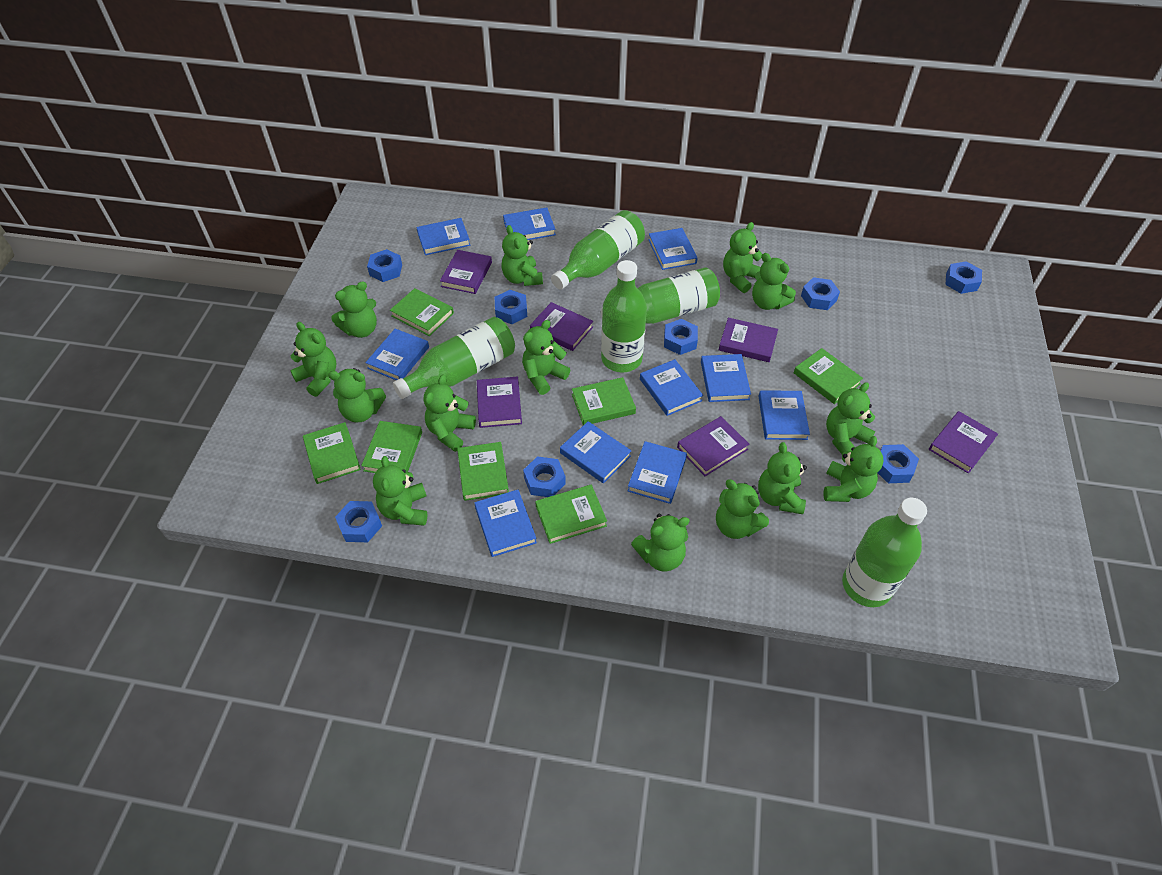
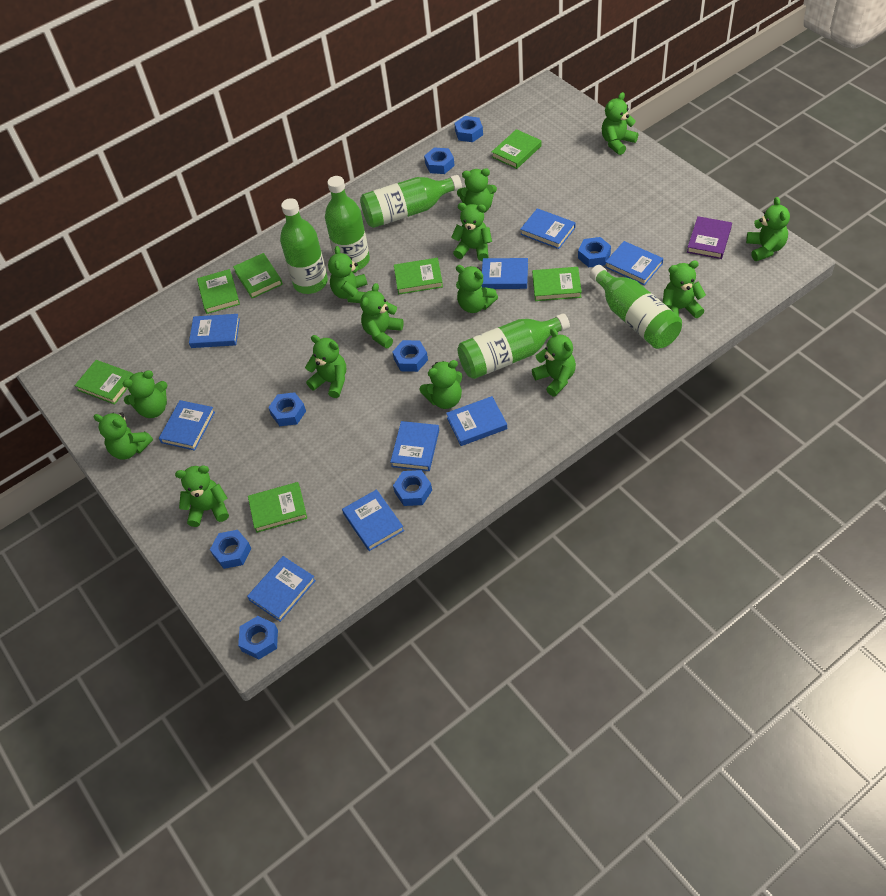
blue book: [365,329,429,380] [416,218,470,255] [474,490,537,557] [503,208,556,240] [560,421,631,484] [628,441,687,504] [640,359,703,416] [648,228,697,270] [701,354,751,402] [758,390,810,440] = 10 -> [159,400,215,451] [189,314,240,348] [247,556,316,622] [342,489,404,551] [390,421,439,471] [446,396,507,446] [482,258,528,289] [520,208,575,249] [605,241,663,285] = 9
purple book: [440,250,492,294] [477,377,522,428] [530,302,593,351] [677,416,750,476] [719,318,778,362] [929,411,998,474] = 6 -> [687,216,732,259] = 1

